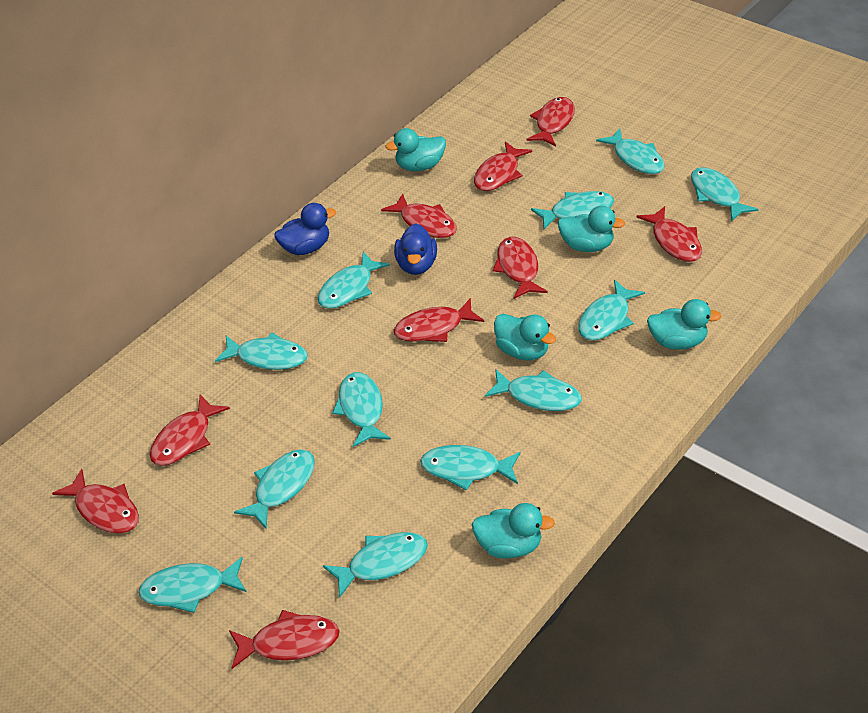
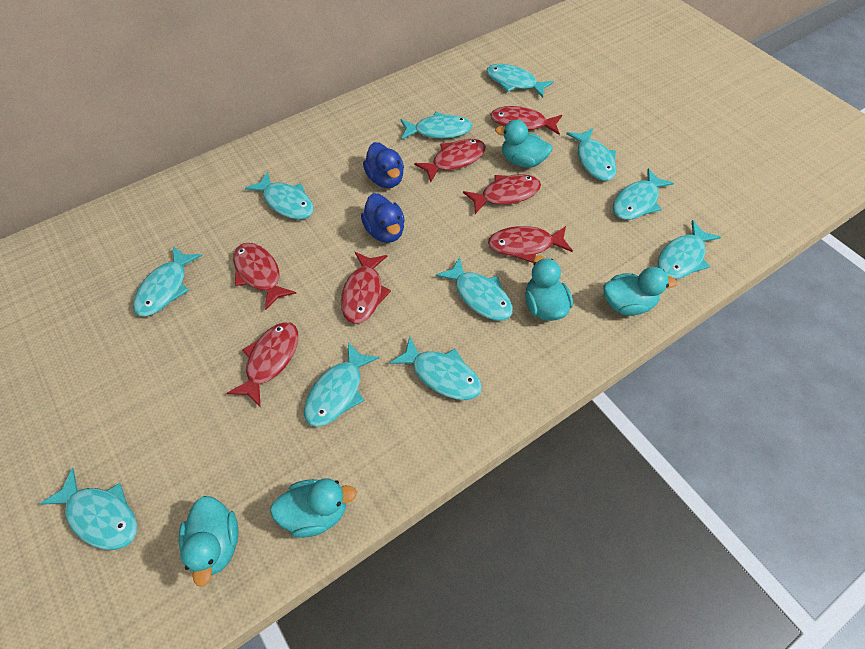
red fish: [52,469,139,533] [150,395,230,466] [229,610,340,669] [381,193,457,238] [394,298,484,342] [474,141,532,191] [493,237,548,299] [526,97,575,147] [636,206,702,262] = 9 -> [227,322,298,407] [233,243,296,310] [341,252,391,324] [414,139,486,182] [463,174,541,214] [488,226,573,263] [490,106,562,135] = 7
turquoise fish: [138,557,247,613] [215,332,308,370] [234,449,315,530] [318,252,390,309] [323,532,428,598] [332,372,391,447] [420,445,520,490] [485,369,582,411] [531,191,614,229] [578,280,645,341] [596,129,665,174] [691,167,759,222] = 12 -> [40,468,137,550] [133,246,202,316] [245,171,314,220] [304,342,379,427] [389,337,482,400] [400,112,473,140] [435,257,513,320] [486,64,554,98] [566,128,617,181] [613,168,674,220] [658,220,721,279] = 11

